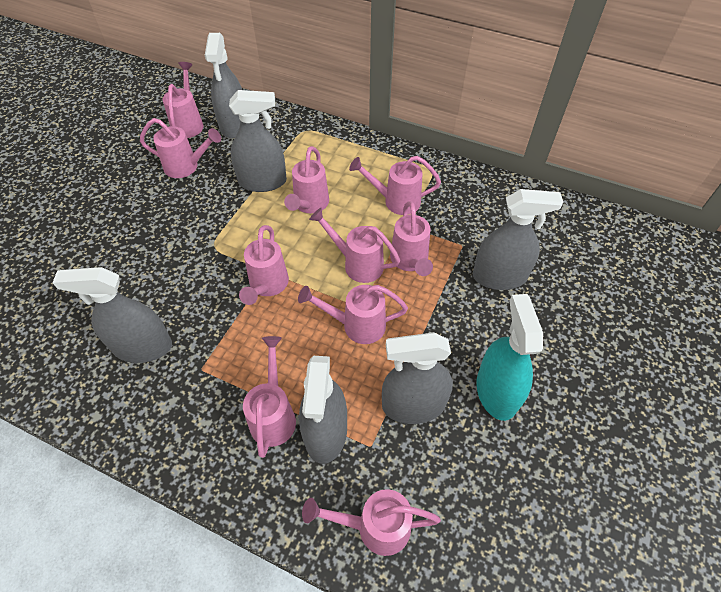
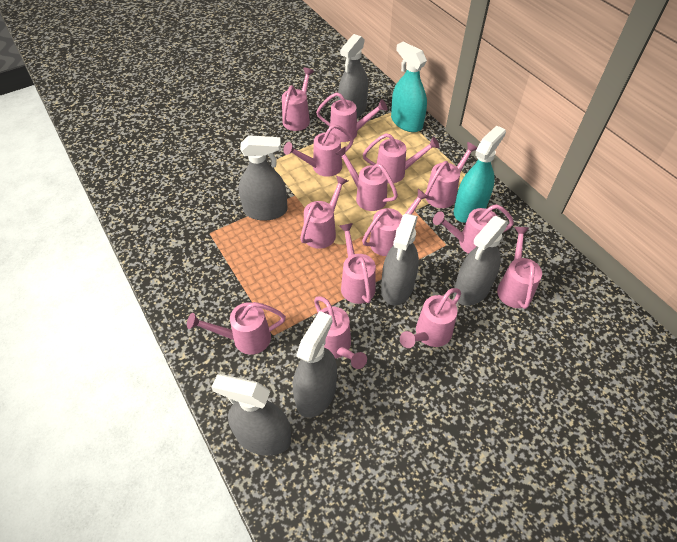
pink watering can: [140,118,221,178] [163,62,204,138] [239,225,289,305] [243,336,296,458] [284,146,329,213] [298,285,408,344] [302,489,441,556] [309,208,400,283] [349,156,441,215] [390,201,433,276] = 10 -> [187,302,286,355] [282,68,314,131] [283,124,354,177] [300,175,348,249] [314,296,367,369] [316,92,387,142] [335,147,398,211] [339,223,376,304] [362,189,428,256] [363,133,440,183] [400,288,461,348] [425,142,477,208] [433,204,514,254] [497,227,542,309] = 14
turquoise spray bottle: [476,294,543,421] = 1 -> [391,42,427,132] [454,125,506,223] = 2

